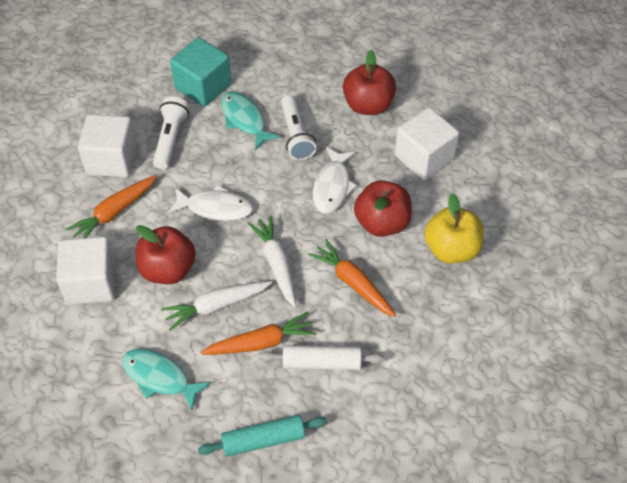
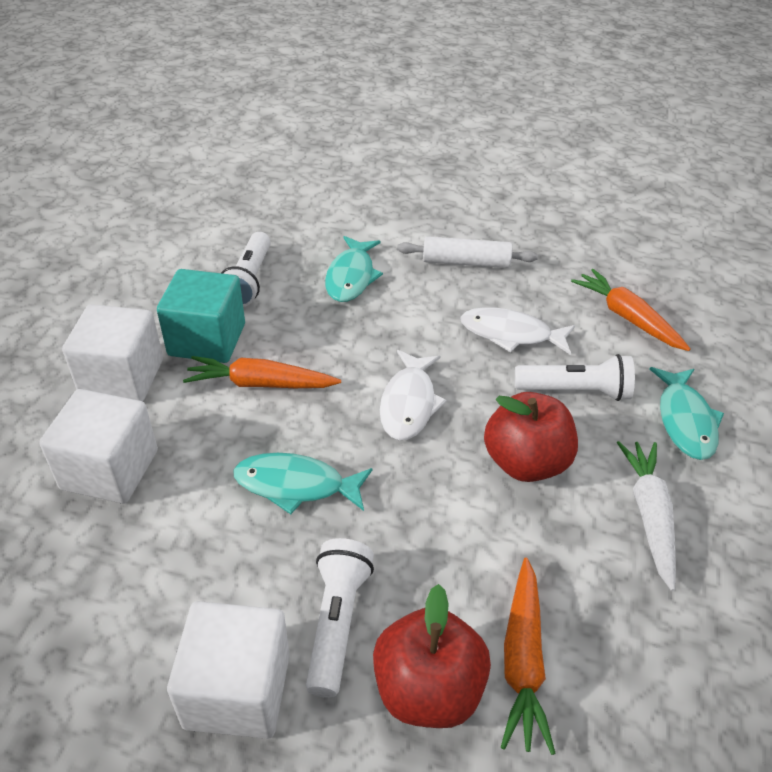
red apple: [135,225,196,284] [343,50,396,115] [354,180,412,237] = 3 -> [373,584,491,728] [484,392,578,482] = 2
turquoise fish: [122,349,211,411] [221,91,280,150] = 2 -> [234,453,372,514] [325,236,383,302] [649,367,724,460] = 3
turquoise rolling pin: [198,415,327,457] = 1 -> none = 0
white carrot: [161,281,272,331] [248,215,296,308] = 2 -> [617,441,676,591] = 1
white flashlight: [153,96,190,169] [281,95,317,160] = 2 -> [221,232,271,307] [306,538,374,698] [515,354,635,401] = 3
yellow apple: [424,194,484,264] = 1 -> none = 0

